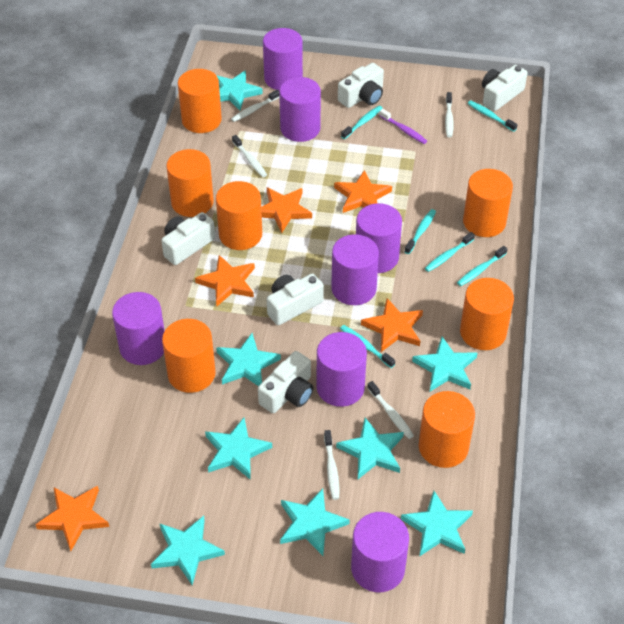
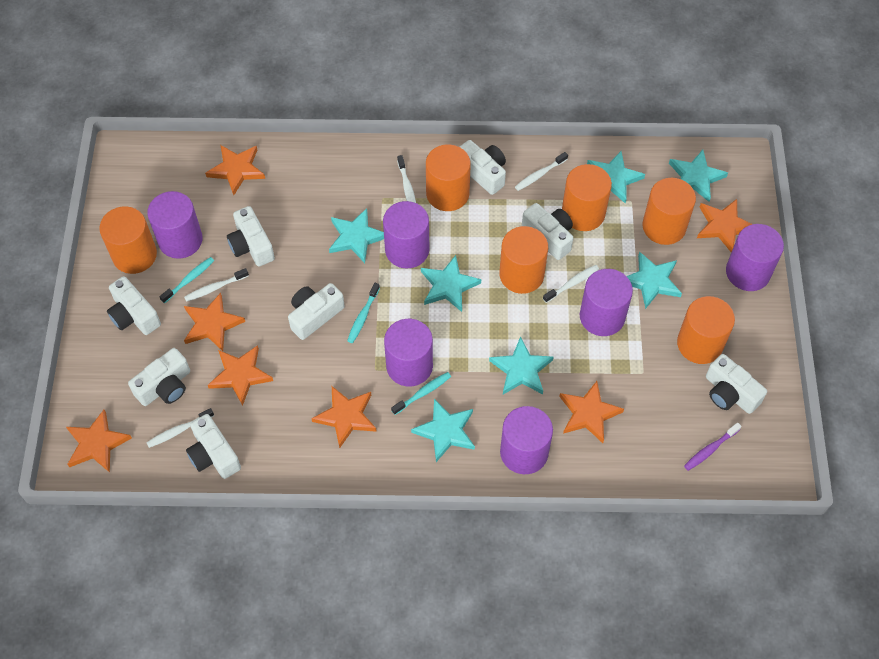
orange cylinder: [162,319,216,393] [166,149,214,217] [178,69,222,133] [216,181,262,250] [419,391,475,468] [460,278,514,350] [463,169,513,237] = 7 -> [99,206,157,274] [426,145,471,211] [499,226,548,294] [562,164,612,231] [642,178,696,245] [677,296,735,364] = 6
orange star: [35,486,109,551] [195,255,255,306] [261,187,312,233] [334,170,392,213] [361,298,423,352] = 5 -> [66,410,132,472] [184,293,245,351] [205,145,265,195] [208,345,273,406] [311,386,377,448] [559,381,624,443] [697,199,752,252] = 7
purple cylinder: [112,292,165,365] [263,28,303,90] [279,77,321,142] [317,332,367,407] [331,234,379,305] [351,512,409,592] [356,203,402,273] = 7 -> [147,191,203,259] [383,201,429,268] [384,319,433,386] [500,406,553,474] [580,269,633,336] [726,224,784,291] = 6
turquoise star: [151,516,225,585] [205,418,272,479] [216,70,263,110] [216,333,281,386] [280,489,350,556] [336,418,404,479] [401,491,473,557] [412,337,477,391] = 8 -> [329,208,384,263] [411,399,475,462] [421,255,481,312] [489,336,554,394] [587,151,645,204] [627,251,682,309] [669,150,728,202] = 7
turquoise toothbrush: [340,325,395,368] [341,106,383,139] [404,209,436,254] [425,232,475,272] [457,246,507,286] [467,100,518,132] = 6 -> [159,257,214,304] [347,283,380,343] [391,372,451,415] = 3
white camera: [161,212,215,265] [258,351,313,413] [267,273,324,325] [338,63,384,108] [482,65,528,111] = 5 -> [107,276,161,335] [128,348,190,406] [186,414,241,479] [227,206,275,266] [288,283,345,340] [460,140,506,195] [522,203,573,260] [706,354,767,414] = 8

